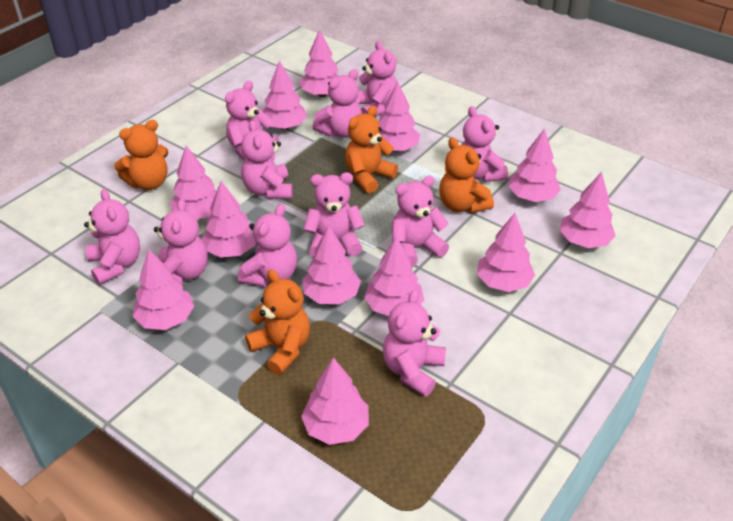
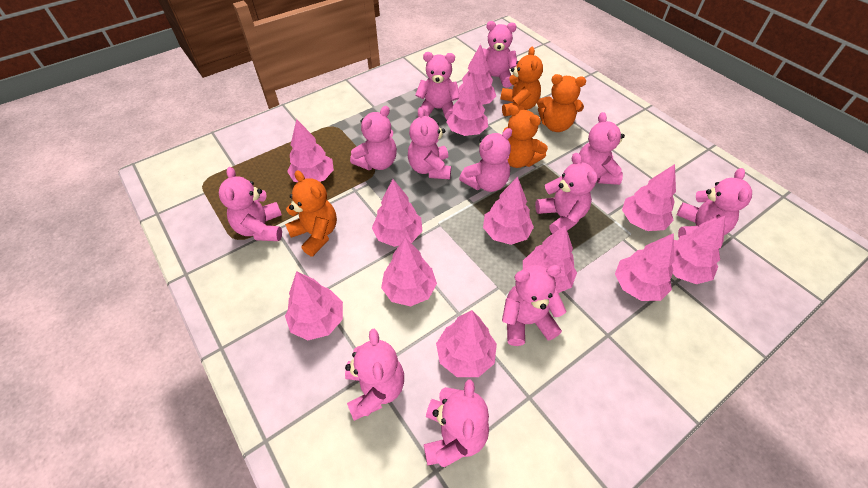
pink teddy bear: [84,189,140,285] [154,199,208,285] [225,80,279,160] [238,204,297,287] [241,120,292,199] [304,172,365,257] [313,69,362,137] [358,41,397,117] [383,290,446,397] [392,176,449,267] [461,106,508,182] = 11 -> [219,167,282,241] [345,329,404,421] [350,106,397,170] [408,107,451,179] [415,52,459,119] [424,379,489,467] [459,128,512,192] [482,21,517,88] [502,265,566,346] [535,153,598,234] [579,112,625,185] [677,168,752,238] = 12

